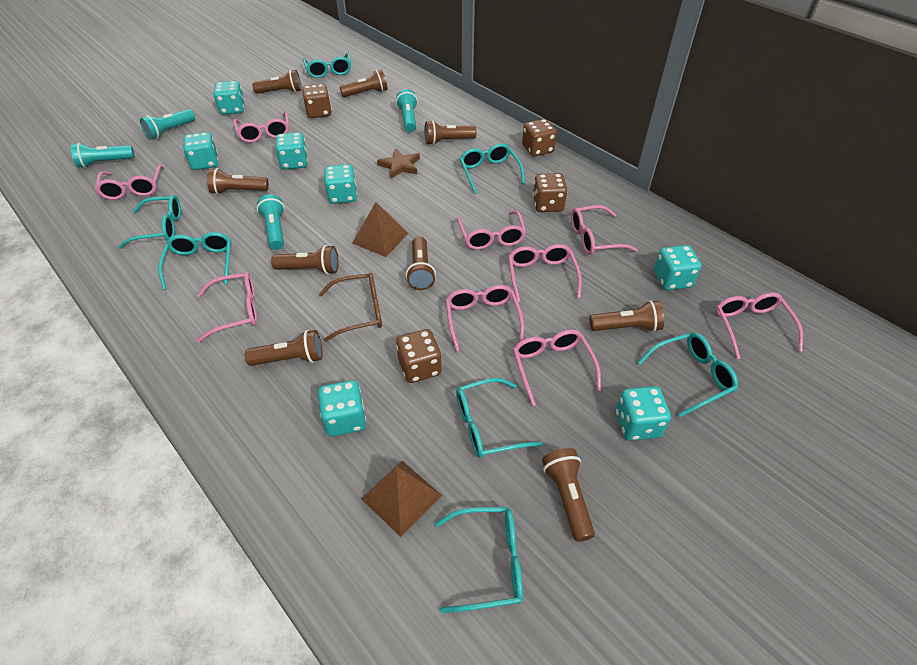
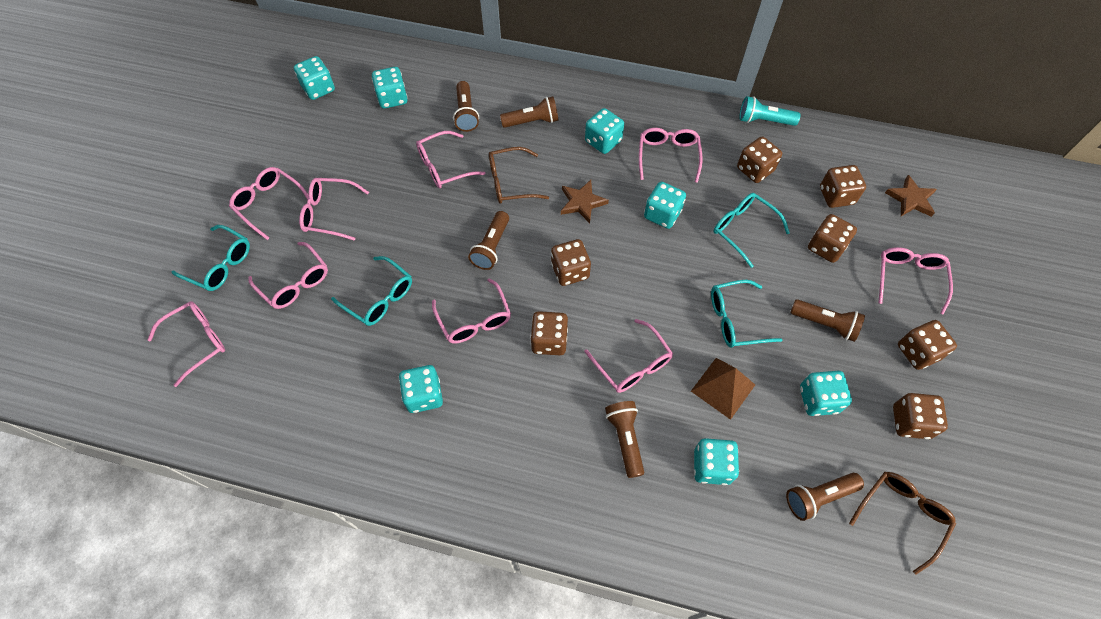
brown dice: [302,84,332,118] [396,329,442,383] [522,119,557,157] [533,173,568,212] = 4 -> [530,311,568,355] [551,239,591,286] [737,136,782,183] [808,214,857,263] [820,165,866,208] [893,393,948,439] [898,320,957,370] = 7
brown flashlight: [207,168,269,194] [245,330,323,366] [252,70,302,94] [271,245,338,274] [339,69,388,97] [406,237,436,290] [425,120,477,145] [542,448,595,542] [590,300,664,332] = 9 -> [453,81,479,132] [468,211,509,270] [500,96,558,128] [605,401,644,478] [786,473,864,521] [790,299,865,342] = 6
brown glasses: [319,273,382,342] = 1 -> [489,147,549,204] [849,472,956,575] = 2
brown pyramid: [352,202,409,257] [361,461,442,537] = 2 -> [691,358,755,420] = 1
brown star: [377,148,420,178] = 1 -> [561,180,609,223] [885,175,937,217] = 2
turquoise flashlight: [71,143,135,168] [140,109,195,140] [257,195,285,250] [396,89,418,132] = 4 -> [739,96,800,126] = 1
turquoise glasses: [119,195,181,249] [158,232,232,290] [303,53,351,78] [435,507,523,613] [456,378,543,458] [460,143,525,194] [638,332,738,417] = 7 -> [172,225,250,291] [331,256,412,326] [711,280,782,348] [713,193,790,268] = 4

